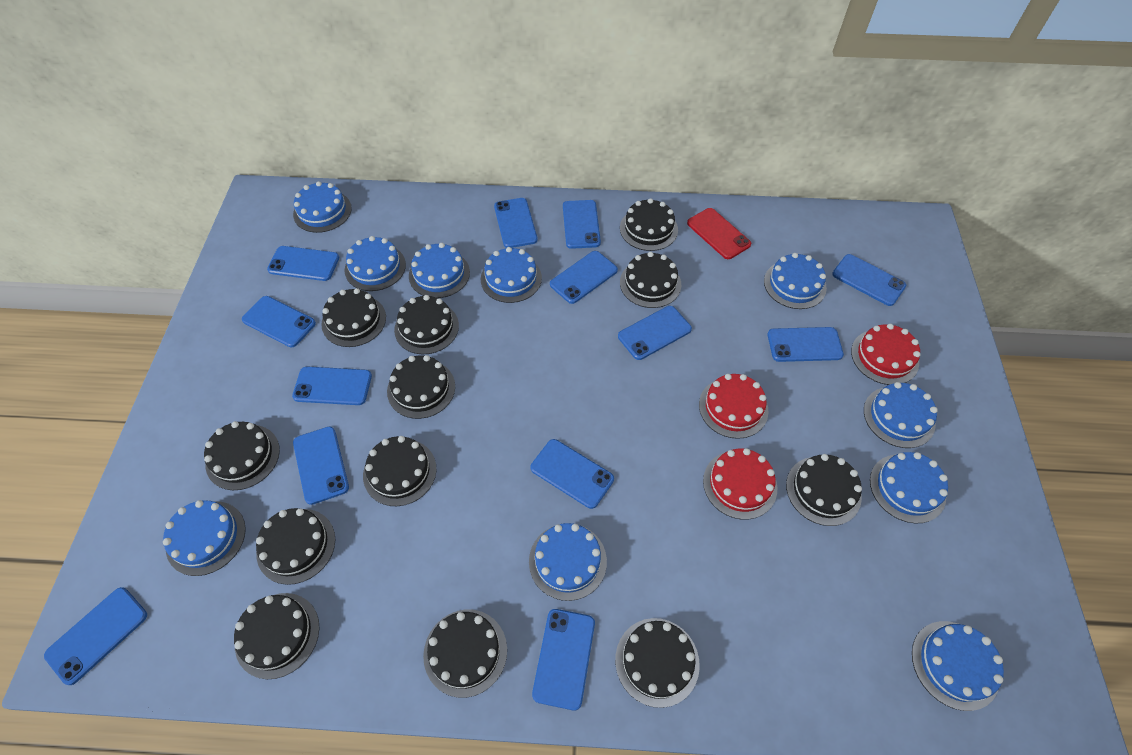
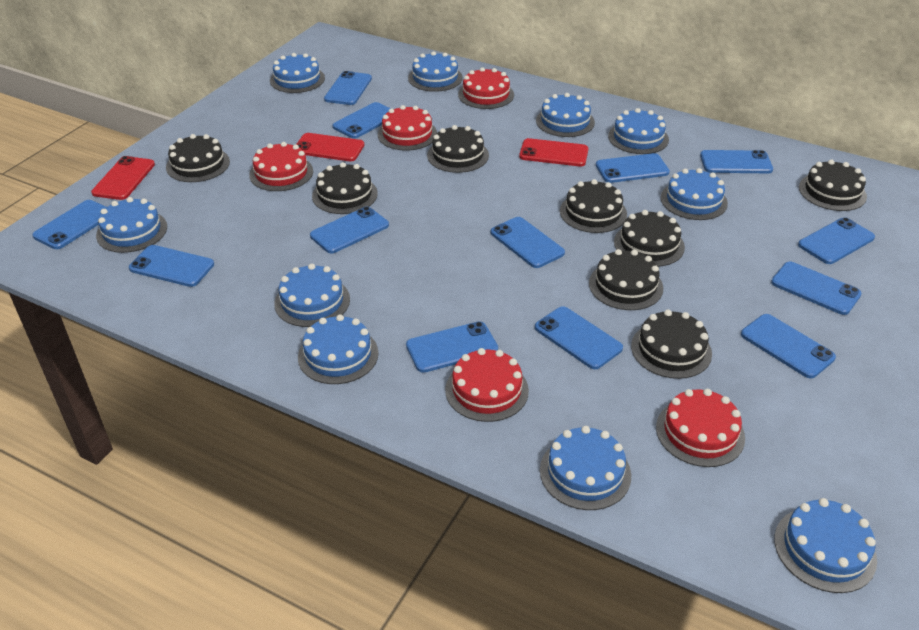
black cake: [204,421,280,490] [234,593,319,679] [256,508,335,585] [321,288,386,347] [363,436,436,506] [387,355,455,419] [394,295,459,354] [423,609,507,698] [615,618,700,708] [620,198,678,251] [620,252,681,308] [786,454,862,526] = 12 -> [166,134,230,182] [312,162,378,214] [427,125,489,173] [560,179,627,233] [589,249,663,310] [614,210,685,267] [631,310,712,379] [799,160,867,211] = 8
red cake: [699,374,769,439] [703,448,777,520] [851,324,920,385] = 3 -> [249,142,313,191] [378,105,437,151] [445,348,529,422] [458,67,514,109] [656,389,745,467] = 5
red phone: [687,208,751,259] = 1 -> [91,156,155,200] [296,133,364,161] [519,138,589,166] = 3

